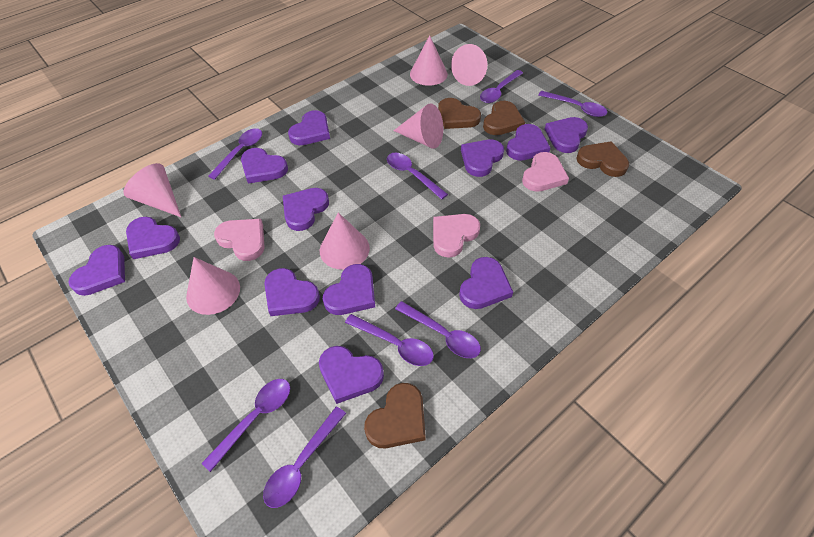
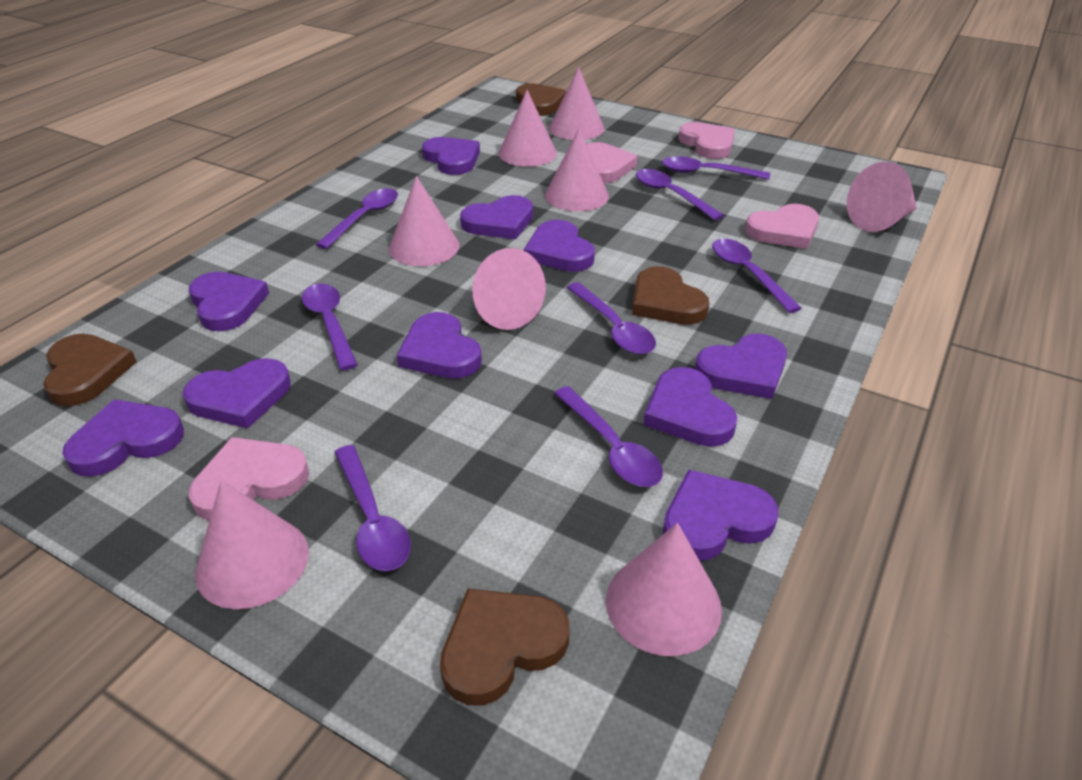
pink cone: [124,163,181,217] [186,257,240,315] [320,212,370,270] [393,103,443,149] [410,35,448,86] [451,44,487,86] = 6 -> [195,480,309,609] [389,176,459,266] [472,248,546,330] [498,90,557,167] [545,129,609,211] [549,67,604,140] [606,523,722,656] [847,162,917,232] = 8
pink heart: [214,219,265,261] [433,214,480,258] [522,152,569,192] = 3 -> [189,437,309,521] [587,142,638,184] [678,122,735,159] [745,204,819,249] = 4
purple heart: [68,245,125,296] [126,217,180,259] [241,148,288,184] [264,268,320,316] [283,188,329,231] [288,110,330,145] [319,346,384,404] [323,264,375,315] [459,257,513,309] [461,139,504,177] [506,124,550,161] [545,117,588,153] = 12 -> [62,399,184,477] [183,358,291,429] [189,272,269,331] [397,312,482,379] [422,137,480,175] [460,195,533,239] [524,220,595,272] [643,367,737,447] [663,469,778,561] [695,333,787,399] = 10

